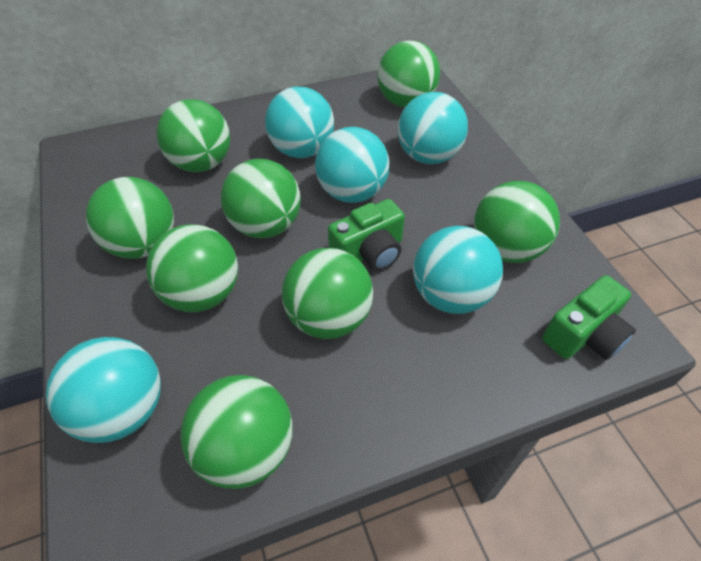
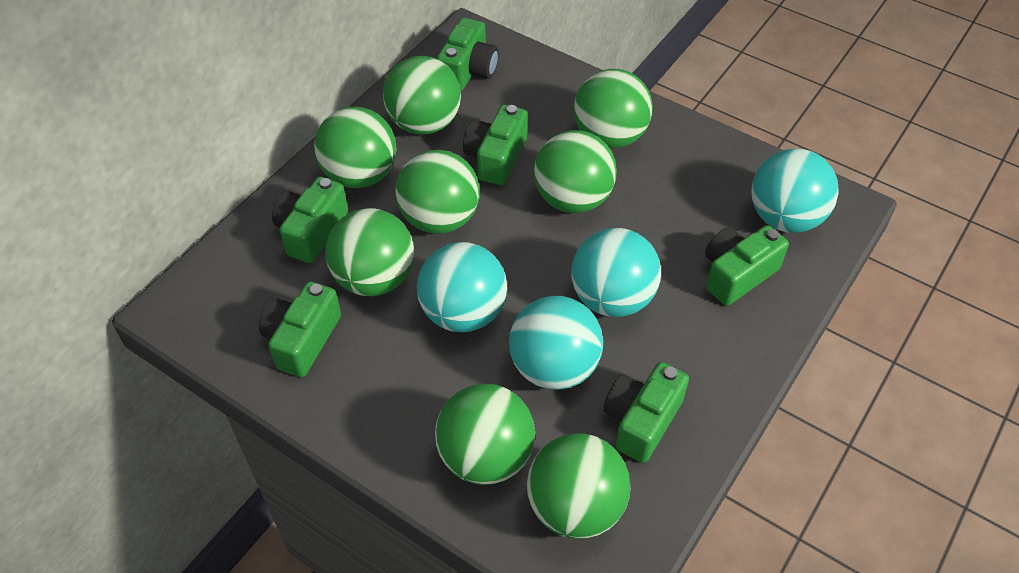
green camera: [328,199,405,271] [542,275,636,360] = 2 -> [259,281,341,377] [272,177,348,263] [437,18,499,91] [463,105,528,185] [603,362,689,463] [705,225,789,306] = 6
turquoise ball: [46,337,161,443] [265,87,334,158] [315,127,389,203] [398,92,468,164] [413,226,503,314] = 5 -> [417,242,507,332] [509,296,603,390] [572,228,661,317] [752,149,839,233] = 4

